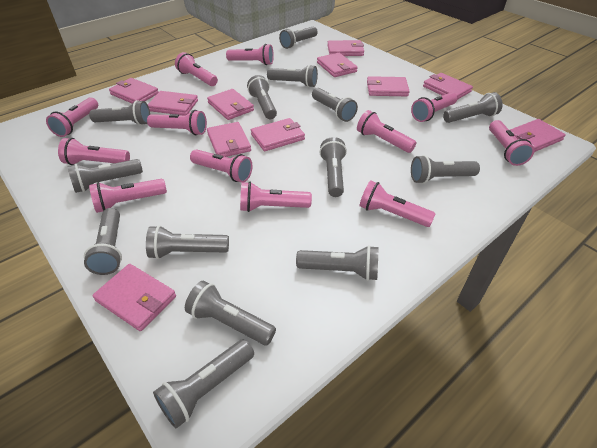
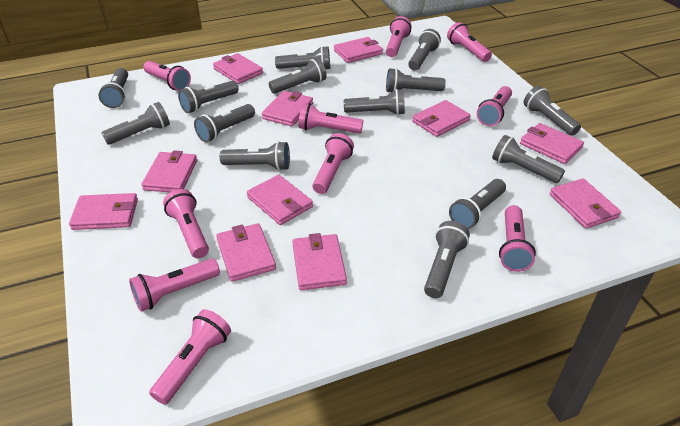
pink flashlight: [46,97,98,137] [58,138,130,165] [89,179,167,213] [147,110,207,135] [175,52,218,86] [190,149,252,183] [226,44,274,65] [240,182,312,212] [357,110,417,153] [360,180,436,227] [411,92,457,122] [489,120,534,166] = 12 -> [129,258,220,311] [143,61,191,91] [149,309,231,405] [163,189,209,258] [298,103,363,133] [312,133,354,194] [386,16,411,57] [447,22,492,62] [477,86,512,126] [499,205,536,272] = 10

